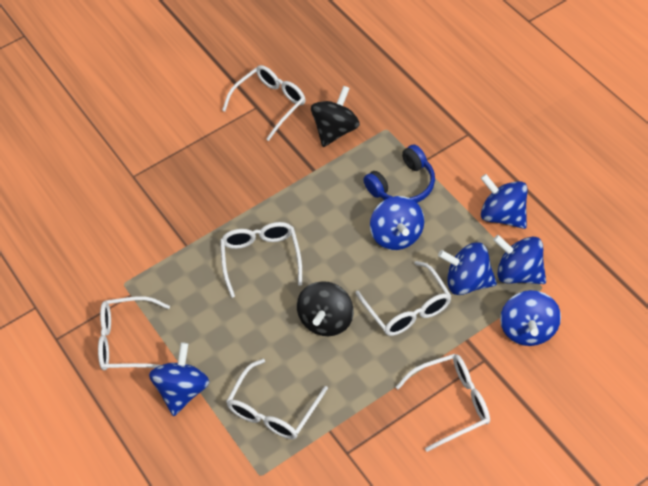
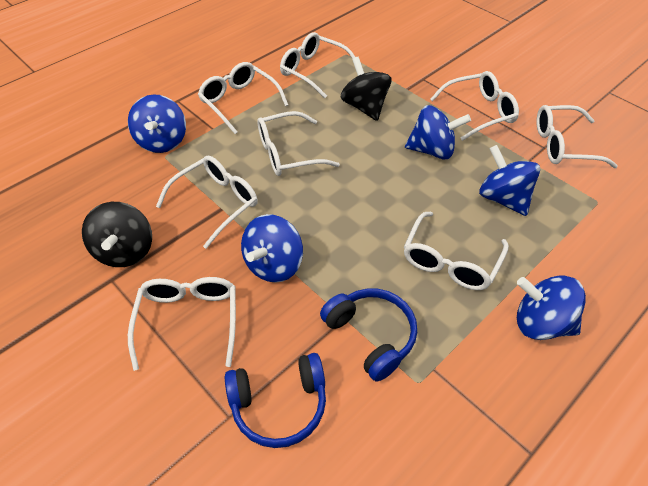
blue headphones: [364,144,435,203] = 1 -> [225,353,326,448] [320,288,417,382] = 2
blue spinning top: [149,342,209,416] [370,196,424,250] [438,242,497,295] [481,174,528,229] [493,235,546,284] [500,290,561,346] = 6 -> [128,94,186,153] [241,214,303,283] [405,105,471,160] [479,145,540,216] [517,276,586,340] = 5
white glasses: [98,296,170,370] [220,222,302,298] [222,65,305,141] [226,359,328,439] [356,261,452,336] [396,354,490,452] = 6 -> [128,277,236,371] [156,156,258,249] [198,62,288,134] [257,111,340,176] [280,32,355,98] [404,212,509,290] [430,71,519,141] [537,105,618,168] = 8

